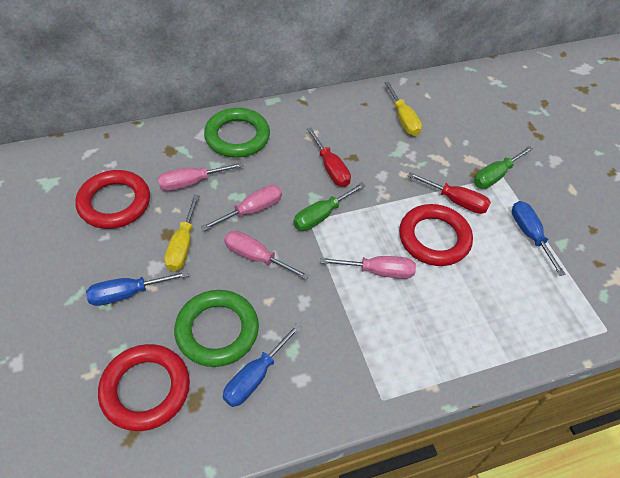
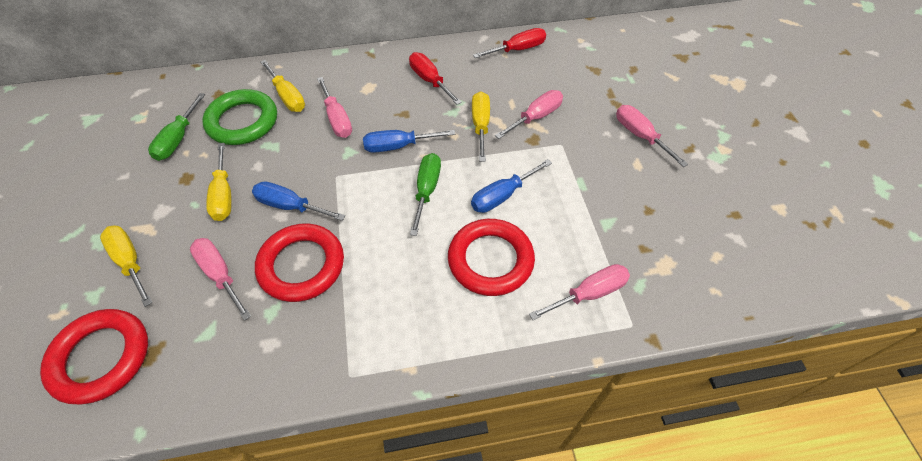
green ring: [174,290,259,367] [204,108,270,158] = 2 -> [202,89,277,145] = 1
pink screwdriver: [158,162,244,191] [201,185,282,231] [224,231,309,280] [320,256,416,279] = 4 -> [190,238,251,321] [317,77,352,138] [495,90,563,139] [529,264,630,320] [616,105,688,167] = 5
yellow screwdriver: [164,195,199,271] [385,82,422,136] = 2 -> [100,225,153,307] [206,143,232,221] [260,60,305,112] [472,91,490,161] = 4

